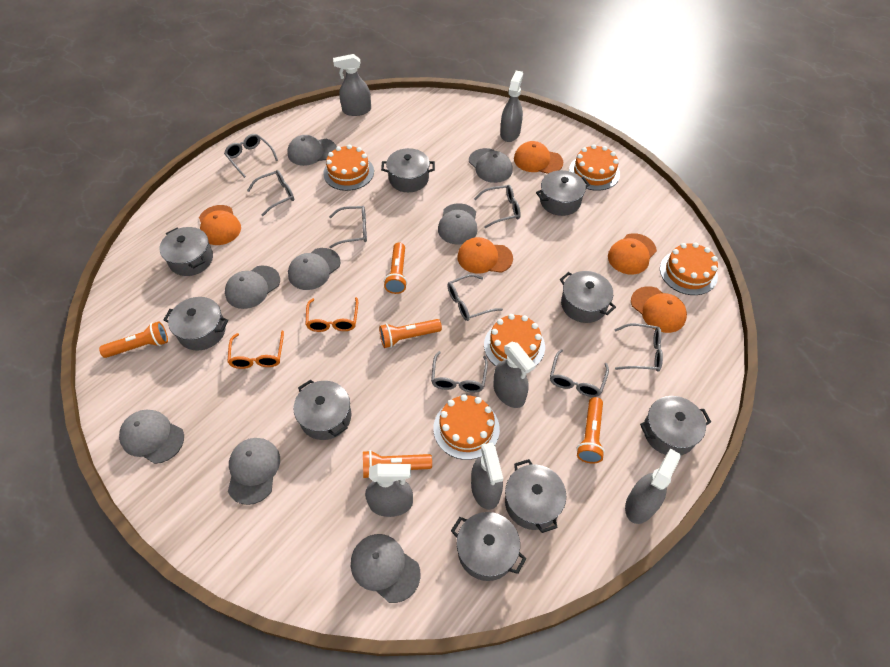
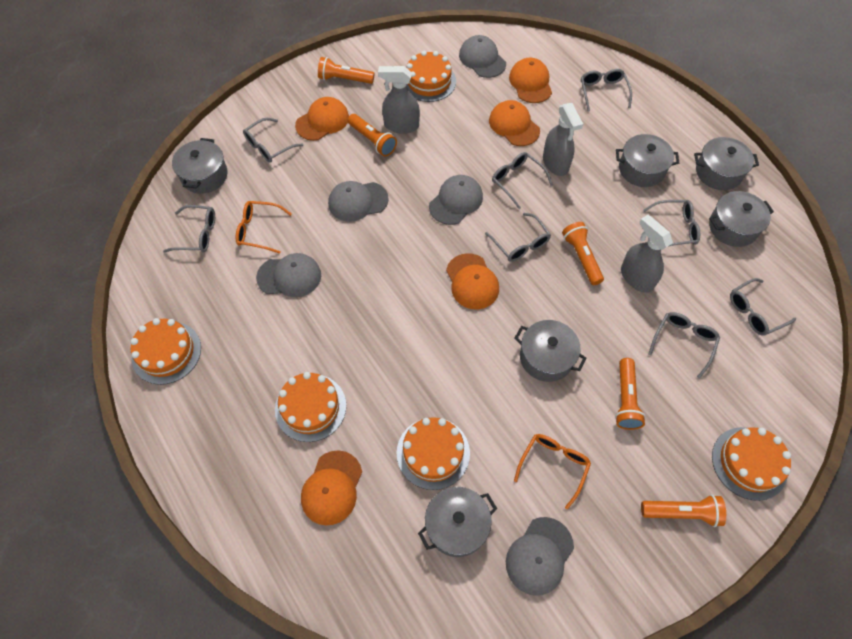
grey cap: [119,410,184,464] [225,266,280,309] [228,438,280,505] [287,135,336,166] [288,248,340,290] [351,534,420,603] [438,203,478,244] [469,148,513,183] = 8 -> [256,253,321,297] [328,181,389,222] [429,175,483,225] [459,35,506,78] [506,517,574,596] = 5
grey pot: [160,227,213,276] [164,297,228,351] [294,380,351,440] [381,148,435,192] [451,512,526,581] [505,459,566,533] [536,170,590,216] [560,271,616,323] [640,396,711,455] = 9 -> [172,138,228,194] [418,487,497,557] [514,320,587,382] [616,134,679,187] [694,137,759,190] [709,191,774,247] = 6
grey spray bottle: [333,54,371,116] [365,464,413,517] [471,442,503,510] [493,342,536,408] [500,71,523,142] [625,449,681,524] = 6 -> [378,66,420,134] [543,103,583,176] [621,215,673,293] = 3

